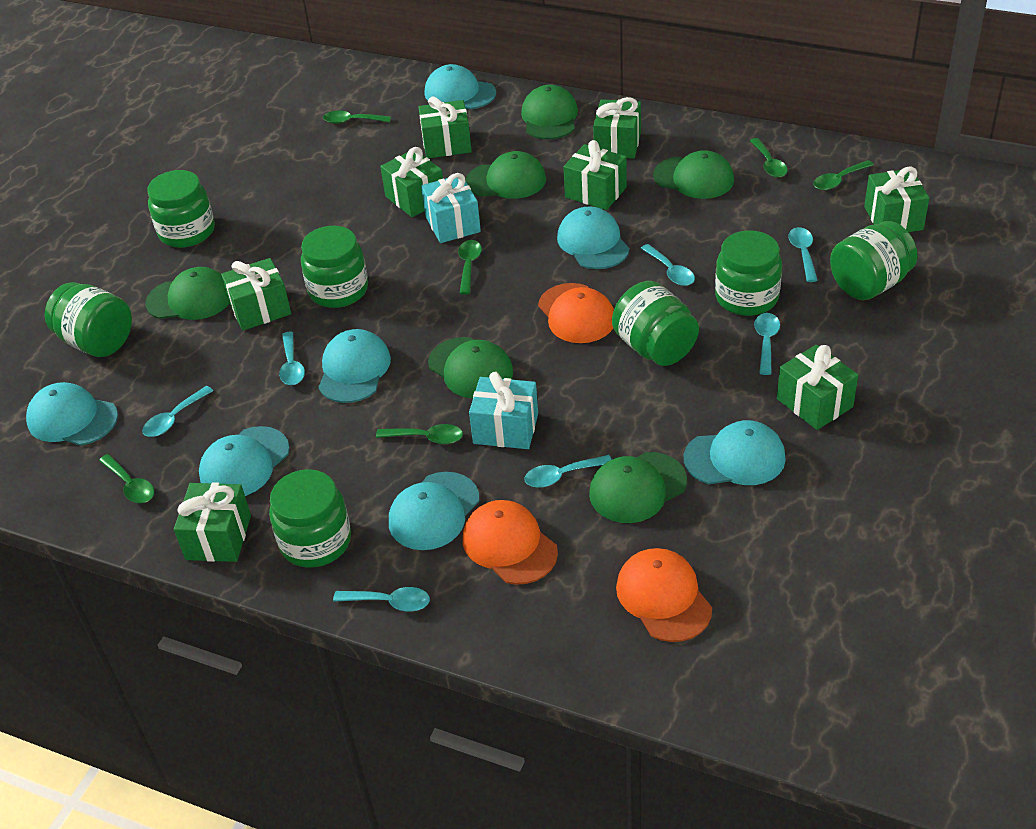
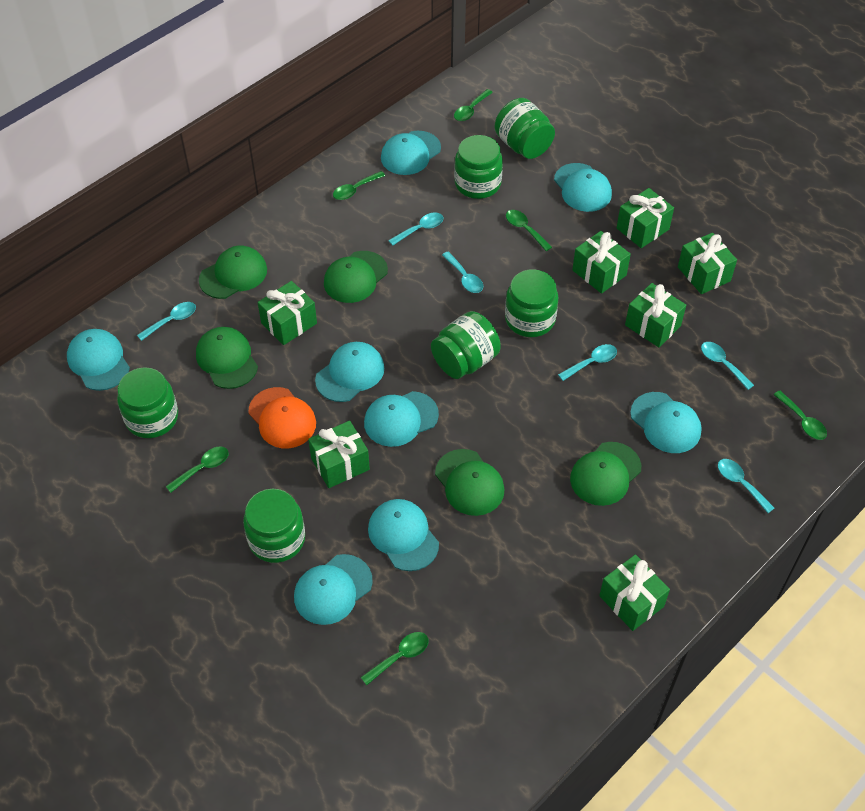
green cap: [145,267,229,320] [428,337,513,398] [465,151,546,199] [521,85,578,139] [589,452,687,523] [653,150,734,199] = 6 -> [196,327,258,389] [199,246,267,299] [324,251,388,303] [435,449,505,516] [570,442,641,506] = 5
green gift: [174,482,251,562] [221,258,291,331] [380,147,443,217] [419,96,472,158] [563,140,627,210] [593,97,641,159] [777,345,858,430] [864,167,929,232] = 8 -> [258,281,317,345] [308,421,370,488] [572,231,631,294] [599,554,670,631] [617,188,674,248] [625,283,686,347] [678,233,737,294] = 7
green jar: [45,282,132,357] [147,170,215,248] [269,469,351,568] [301,226,368,308] [612,281,699,366] [715,230,782,316] [830,221,918,300] = 7 -> [117,367,178,438] [243,489,305,563] [431,311,501,379] [454,135,503,199] [495,98,555,159] [505,269,558,337] = 6
orange cap: [463,500,558,585] [538,283,614,343] [616,548,712,642] = 3 -> [248,387,316,448] = 1
turquoise cap: [26,382,118,446] [199,426,289,496] [318,329,391,403] [389,472,479,550] [425,64,496,109] [557,207,629,269] [684,420,786,485] = 7 -> [67,329,130,391] [294,554,372,625] [315,342,384,402] [364,391,439,447] [368,499,439,571] [381,131,441,175] [554,163,612,212] [630,392,702,453] = 8
turquoise gift: [421,173,481,243] [469,372,538,449] = 2 -> none = 0
turquoise spoon: [142,386,214,437] [279,332,305,385] [333,587,430,612] [524,455,612,488] [640,244,695,286] [754,313,780,375] [788,227,818,282] = 7 -> [137,302,196,341] [388,213,443,246] [442,251,483,293] [558,344,617,381] [701,342,754,390] [718,459,774,513] = 6

